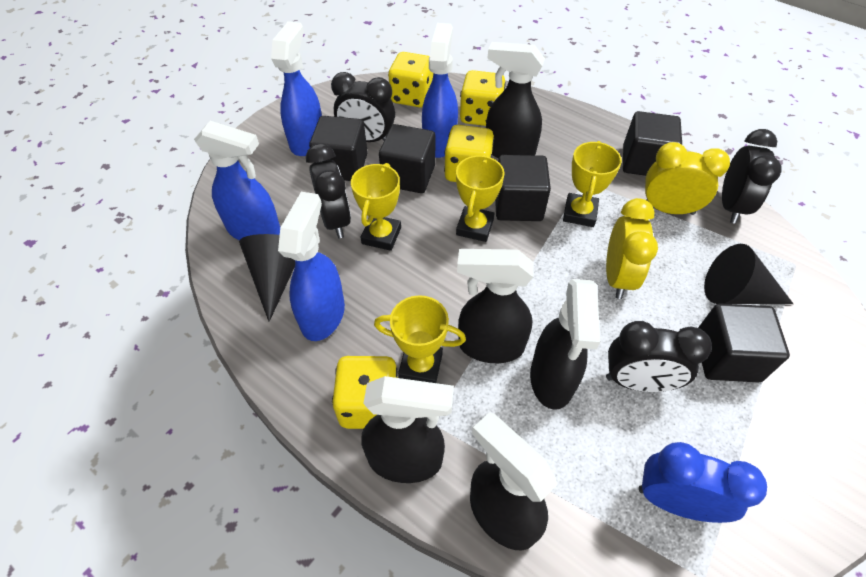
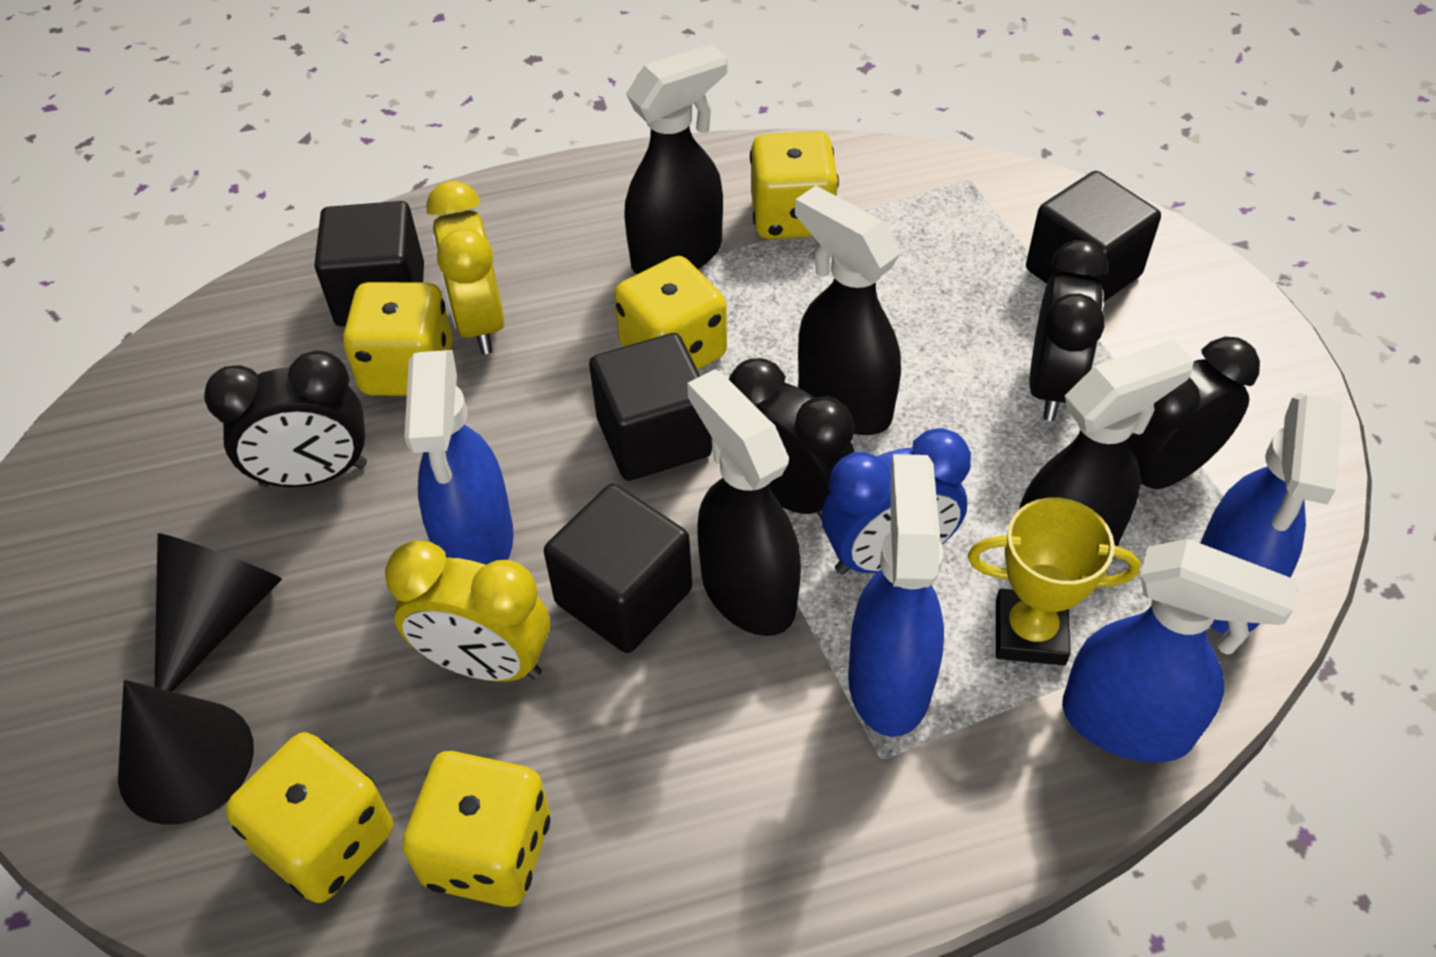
black cube: [309,116,368,181] [379,124,435,193] [495,155,551,221] [623,111,682,176] [698,304,790,383] = 5 -> [314,201,424,326] [544,484,692,653] [589,333,712,481] [1026,171,1161,302] = 4
black spray bottle: [362,376,454,483] [457,249,534,363] [470,412,557,550] [486,42,545,159] [530,279,600,410] = 5 -> [624,44,728,274] [687,369,801,636] [795,186,901,435] [1019,340,1194,546] = 4
yellow dice: [332,356,398,429] [388,52,433,108] [444,125,494,182] [460,70,506,126] = 4 -> [225,732,393,903] [343,282,453,396] [402,751,550,907] [614,256,727,370] [750,131,839,239] = 5
yellow trophy: [351,163,401,251] [374,295,466,383] [456,155,505,242] [563,141,622,227] = 4 -> [968,498,1140,665] = 1

